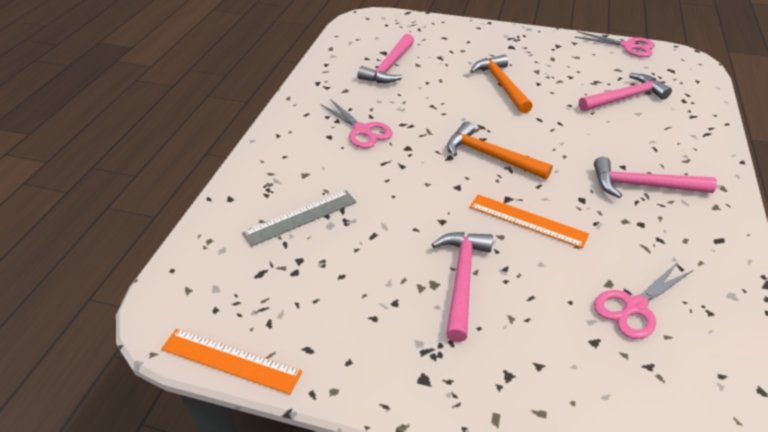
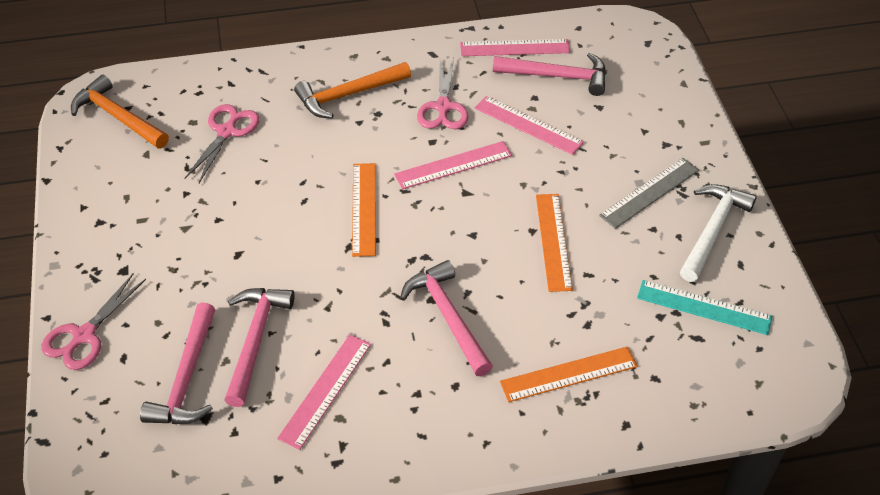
orange ruler: [161,329,302,394] [470,194,589,248] = 2 -> [352,163,376,257] [500,346,638,402] [536,194,573,292] = 3
pink ruler: none = 0 -> [277,335,371,450] [394,141,512,189] [460,39,570,56] [475,96,584,155] = 4
turquoise ruler: none = 0 -> [637,280,773,335] = 1
white hammer: none = 0 -> [680,184,757,282] = 1

